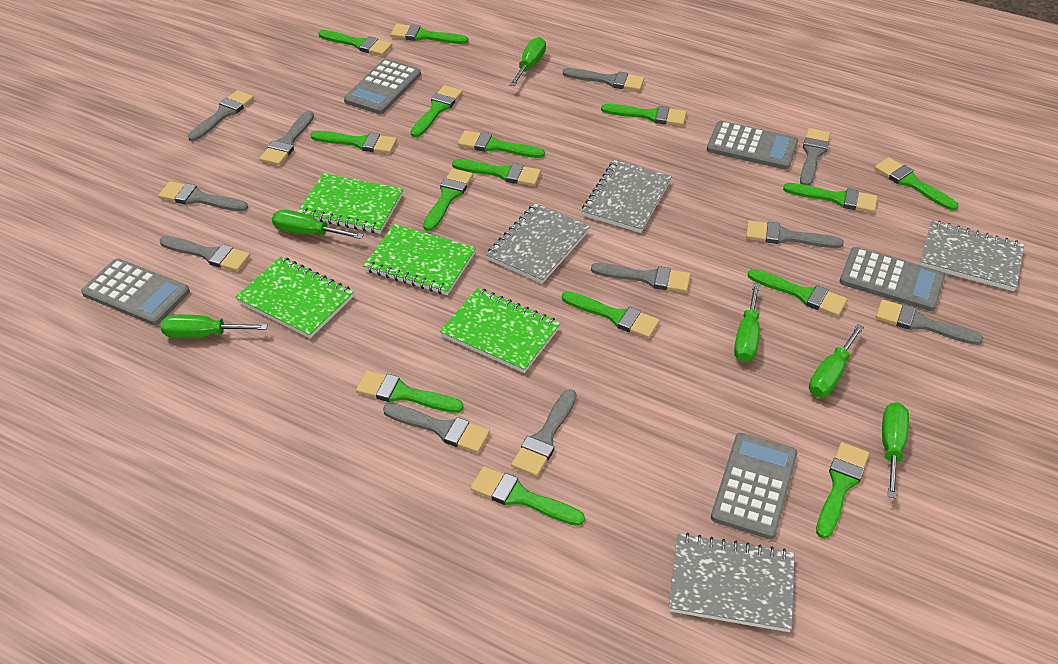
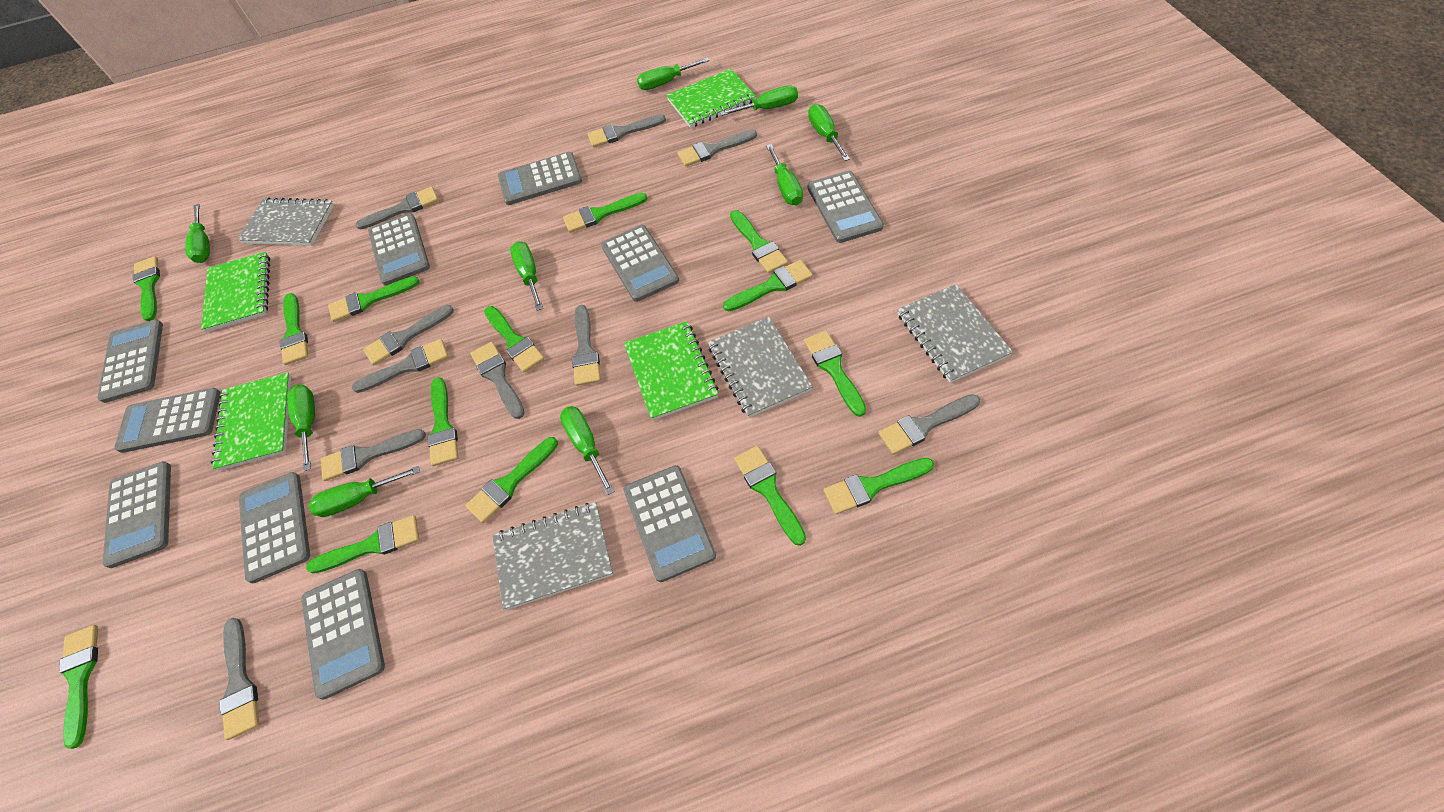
green brush: [310,131,397,154] [318,30,392,56] [356,370,464,413] [390,24,468,44] [411,85,463,137] [423,168,473,231] [452,159,541,186] [458,130,545,158] [471,466,585,526] [562,291,660,339] [601,104,687,126] [748,269,847,317] [783,183,878,213] [816,442,869,539] [875,157,958,211] = 15 -> [59,625,98,749] [133,256,160,321] [280,293,308,365] [306,515,419,573] [328,276,419,322] [427,377,458,466] [465,437,558,523] [484,306,544,372] [563,193,648,233] [723,260,813,311] [730,210,788,273] [734,446,806,546] [804,331,866,417] [823,458,934,514] = 14
green screwdriver: [161,314,268,338] [272,210,364,239] [509,37,546,86] [734,283,760,362] [809,324,864,397] [882,402,909,499] = 6 -> [185,204,210,263] [287,385,315,471] [308,466,420,517] [510,241,543,311] [560,406,615,495] [637,57,710,90] [720,85,798,116] [766,144,803,206] [808,104,850,161] = 9
grey brush: [158,181,248,212] [160,236,250,272] [188,90,254,141] [260,111,314,166] [383,403,490,453] [511,389,577,477] [563,68,644,91] [591,263,691,293] [746,220,844,248] [800,128,830,186] [876,299,983,345] = 11 -> [219,618,259,740] [321,429,426,481] [352,339,449,393] [356,187,439,230] [363,305,454,365] [470,342,525,419] [572,305,601,386] [588,114,666,147] [677,130,757,167] [878,394,980,455] = 10
grey calculator: [81,258,190,325] [344,59,421,114] [707,121,798,170] [711,433,797,539] [840,247,945,311] = 5 -> [98,320,163,403] [103,461,171,568] [114,388,221,453] [239,472,310,583] [302,569,385,700] [368,213,430,285] [498,152,582,205] [601,225,679,302] [623,465,716,582] [808,171,884,243] = 10

